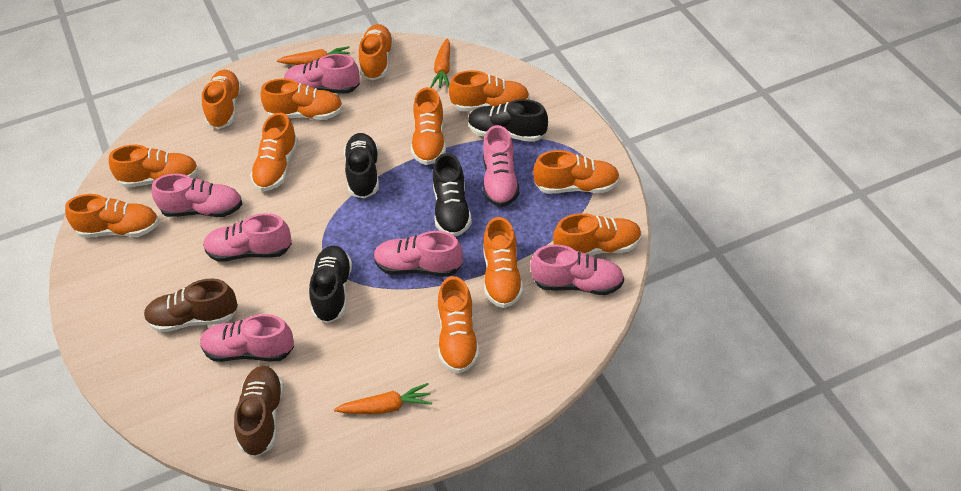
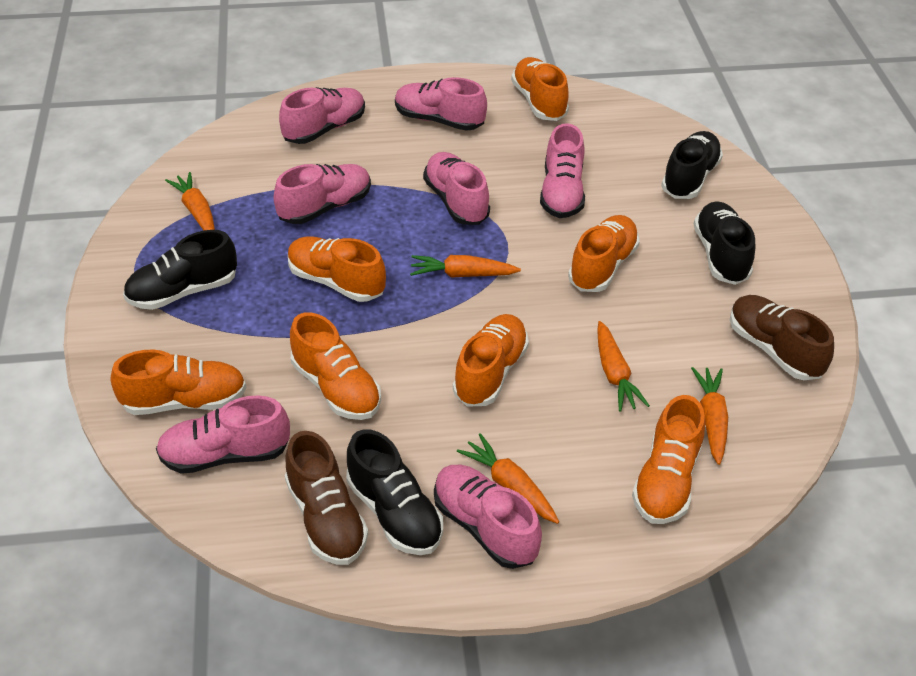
orange carrot: [277,46,350,65] [334,383,432,414] [430,38,450,88] = 3 -> [165,172,215,230] [410,255,521,278] [457,433,559,524] [597,321,650,412] [691,367,728,465] = 5
orange shoe: [65,194,159,238] [109,145,199,187] [202,70,242,129] [250,113,298,192] [260,79,343,120] [359,24,394,80] [411,87,446,165] [438,276,479,373] [449,70,530,111] [483,217,523,308] [533,150,620,194] [553,213,642,256] = 12 -> [111,350,246,415] [288,237,386,302] [290,312,381,420] [453,314,529,407] [511,57,569,121] [568,215,640,292] [632,395,705,524] = 7

